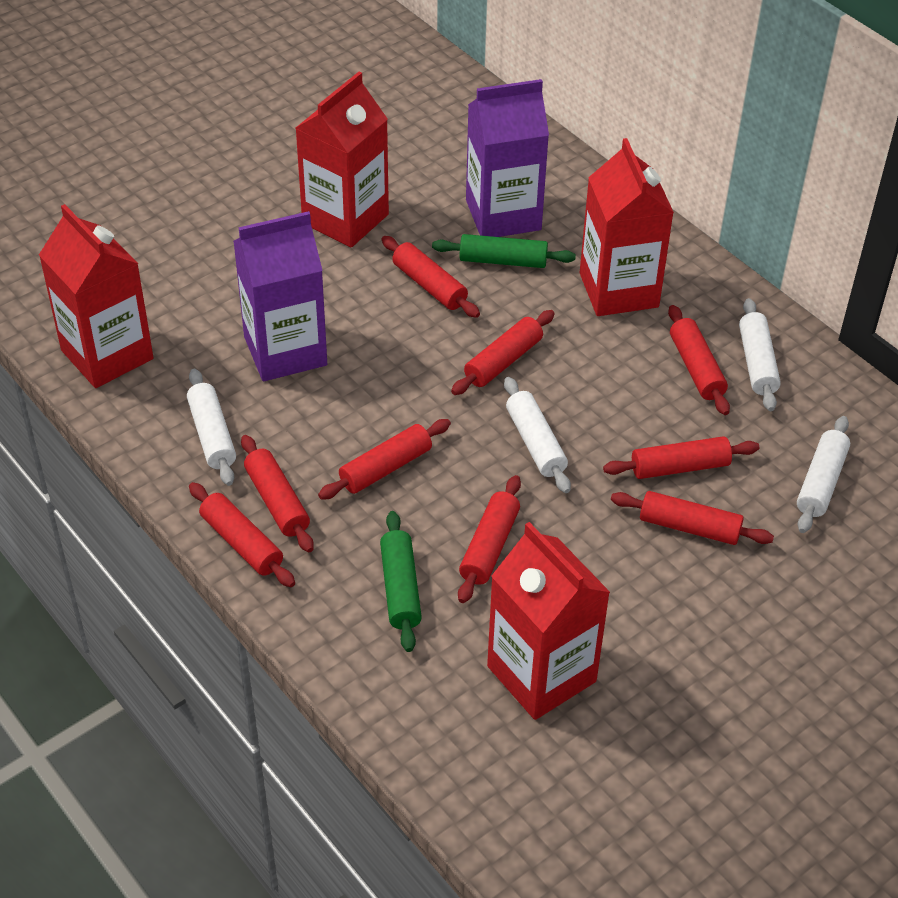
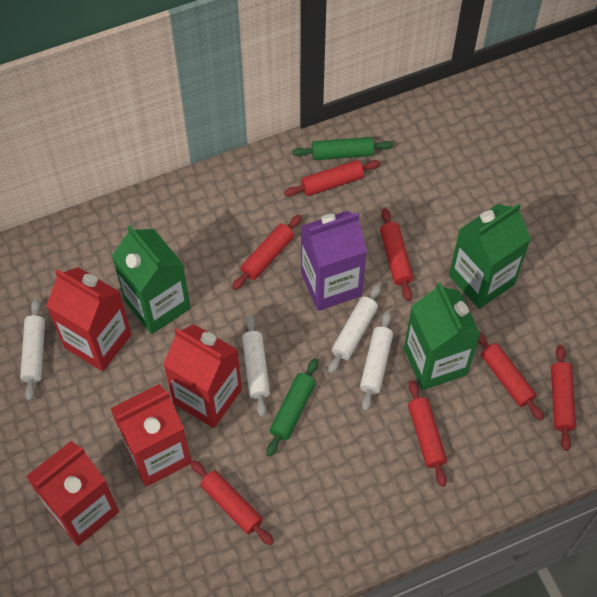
green carton: none = 0 -> [112,225,191,334] [404,282,481,390] [449,203,531,309] = 3
purple carton: [233,211,327,381] [466,79,549,237] = 2 -> [301,211,367,311] = 1
red rolling pin: [189,482,295,587] [241,435,314,552] [318,419,451,500] [382,236,480,318] [451,310,555,395] [458,475,521,603] [603,436,759,479] [611,491,774,545] [668,305,730,415] = 9 -> [191,460,273,545] [232,215,302,290] [284,160,380,196] [380,208,413,301] [408,380,447,487] [478,332,544,421] [551,345,576,451] = 7

